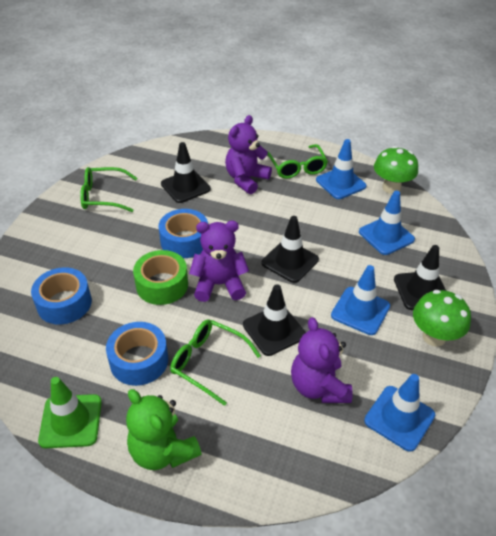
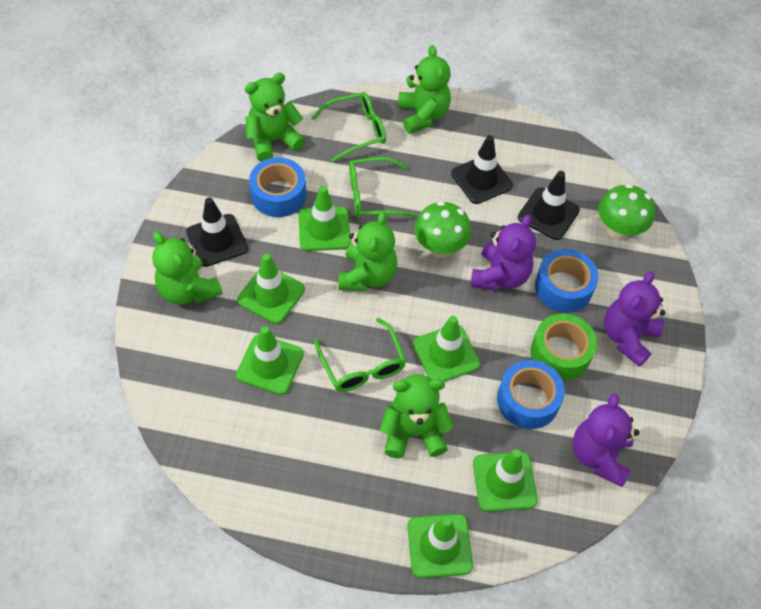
black traffic cone: [161,142,211,203] [243,284,306,356] [261,216,319,283] [394,245,446,310] = 4 -> [186,197,248,267] [451,135,513,204] [518,171,580,240] = 3
blue traffic cone: [316,139,367,199] [331,265,390,335] [359,191,415,255] [364,374,435,452] = 4 -> none = 0
green teddy bear: [126,389,202,470] = 1 -> [152,232,223,305] [245,73,305,162] [339,212,397,291] [380,374,454,458] [398,45,451,134] = 5
green traffic cone: [38,377,102,448] = 1 -> [236,326,304,395] [237,254,305,324] [298,186,351,251] [407,514,473,578] [413,316,480,382] [473,449,538,512] = 6

